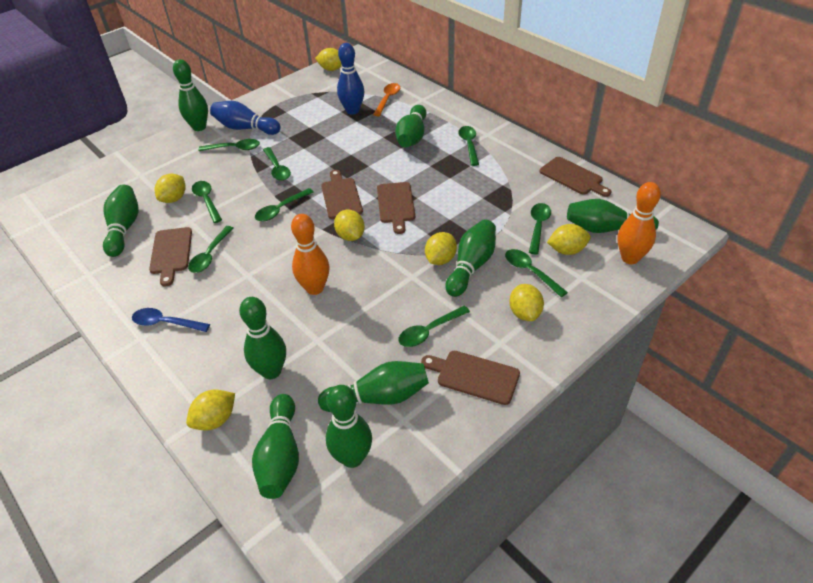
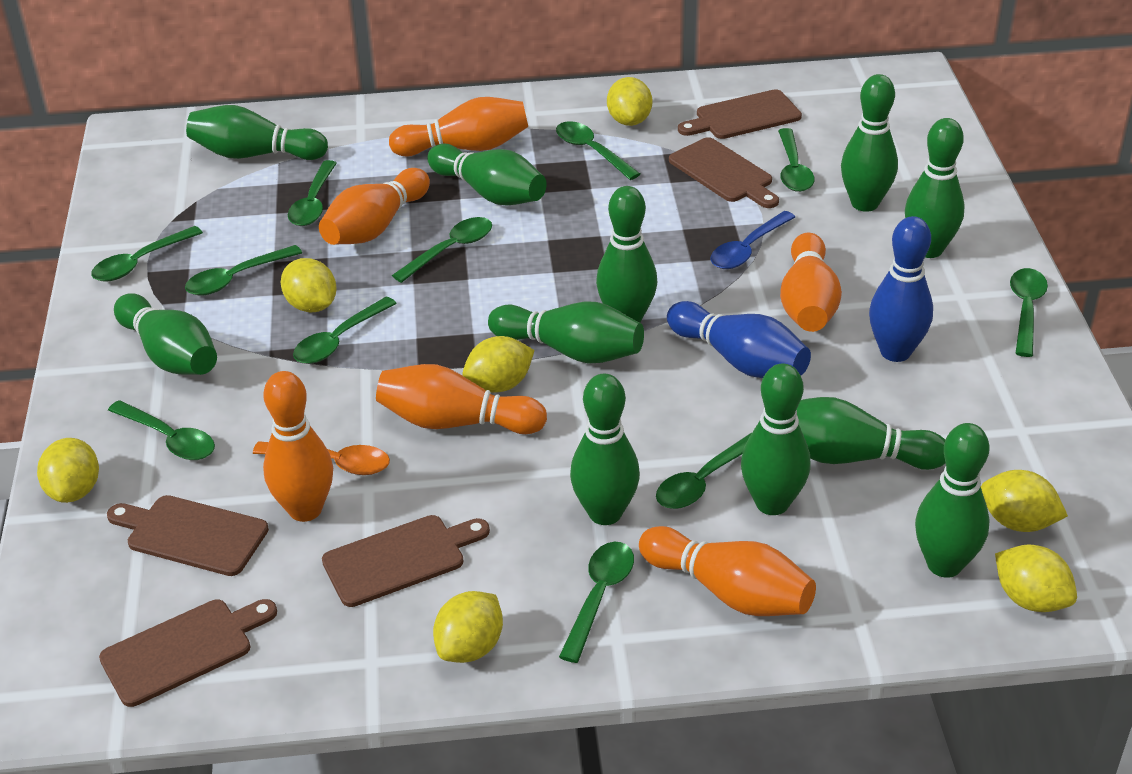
green bowling pin: [103,185,139,257] [173,59,208,131] [239,297,286,379] [252,394,299,499] [318,361,429,412] [326,385,372,468] [395,105,427,147] [445,219,496,297] [567,199,659,233] = 9 -> [114,293,217,375] [186,105,328,160] [427,144,547,205] [488,302,644,363] [570,374,640,525] [596,186,657,323] [741,364,811,515] [796,397,945,470] [841,74,898,212] [905,118,964,258] [915,423,990,578] = 11
green spoon: [188,226,233,273] [192,181,222,223] [198,139,260,151] [255,188,314,221] [263,147,291,181] [399,306,470,347] [458,126,479,166] [505,249,568,298] [529,203,551,254] = 9 -> [91,226,203,282] [108,400,215,460] [185,245,302,295] [288,160,337,226] [293,297,397,364] [392,217,492,283] [556,121,640,180] [559,542,634,663] [656,433,752,509] [778,128,815,192] [1010,268,1048,357] = 11
orange bowling pin: [291,214,329,295] [618,182,661,264] = 2 -> [263,371,333,522] [319,168,430,245] [376,364,547,434] [389,97,528,157] [639,526,816,616] [780,233,842,332] = 6

